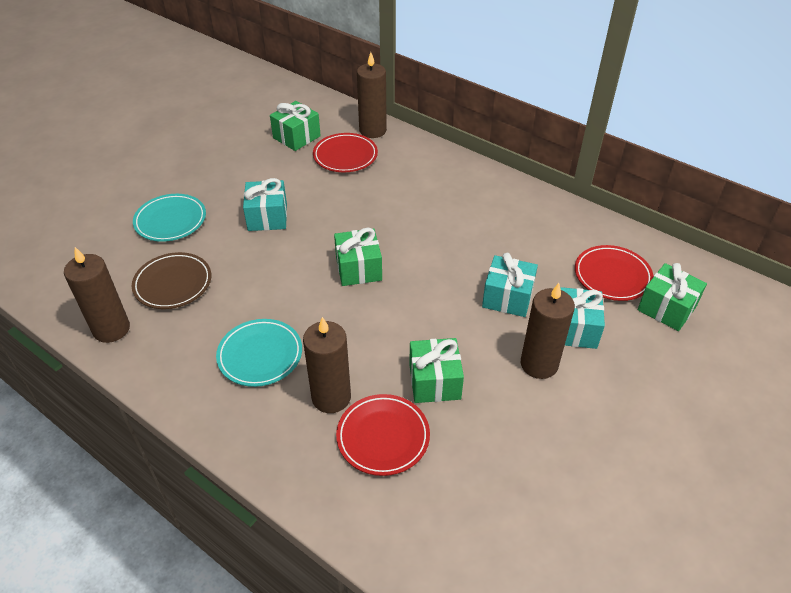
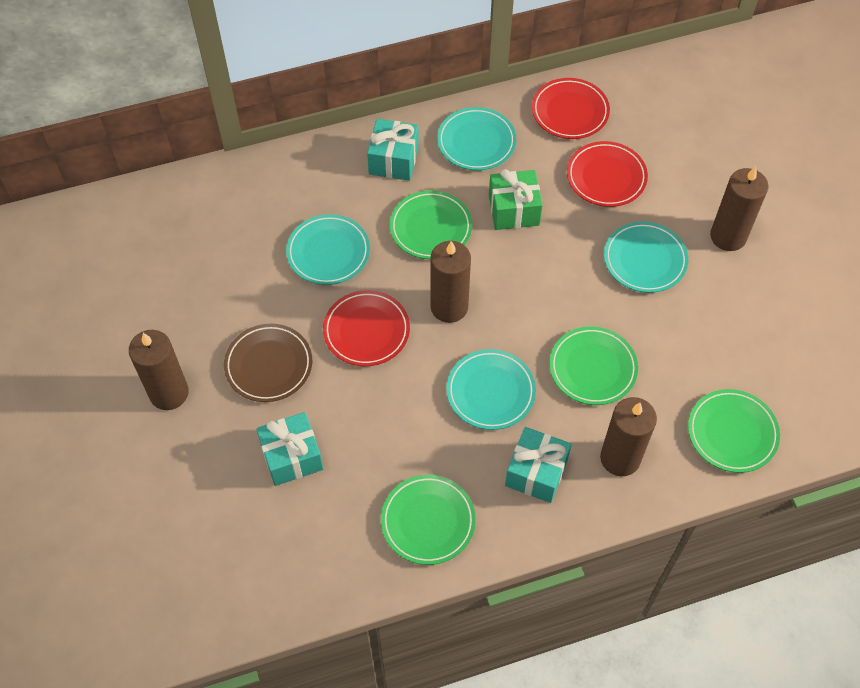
green gift: [270,101,321,151] [334,228,382,286] [409,338,464,403] [638,263,707,331] = 4 -> [489,169,543,230] = 1
green plate: none = 0 -> [381,475,476,565] [390,190,472,259] [549,326,638,405] [688,389,780,473] = 4
turquoise plate: [133,194,206,242] [216,319,302,387] = 2 -> [286,214,370,285] [437,107,516,170] [446,349,536,430] [604,221,688,293] = 4

